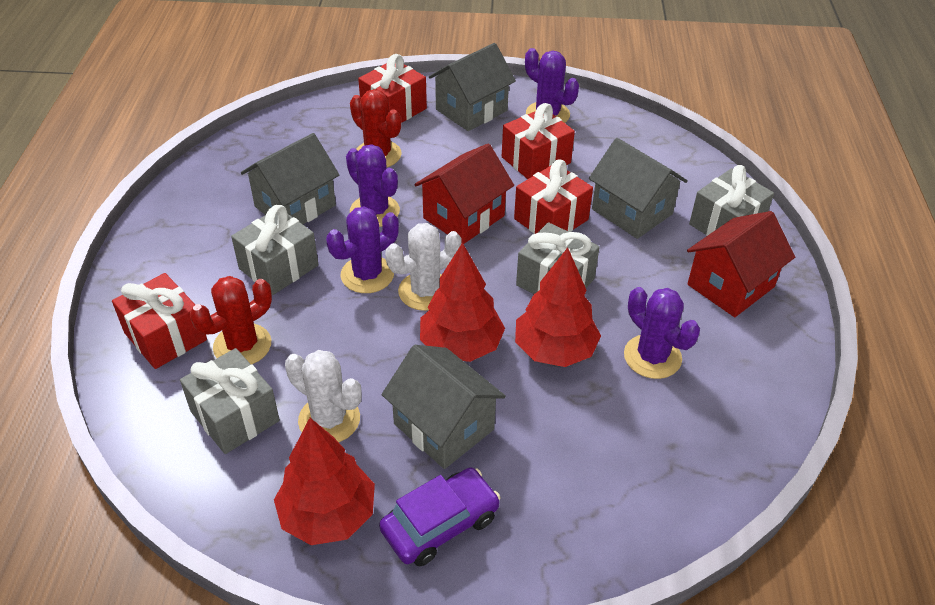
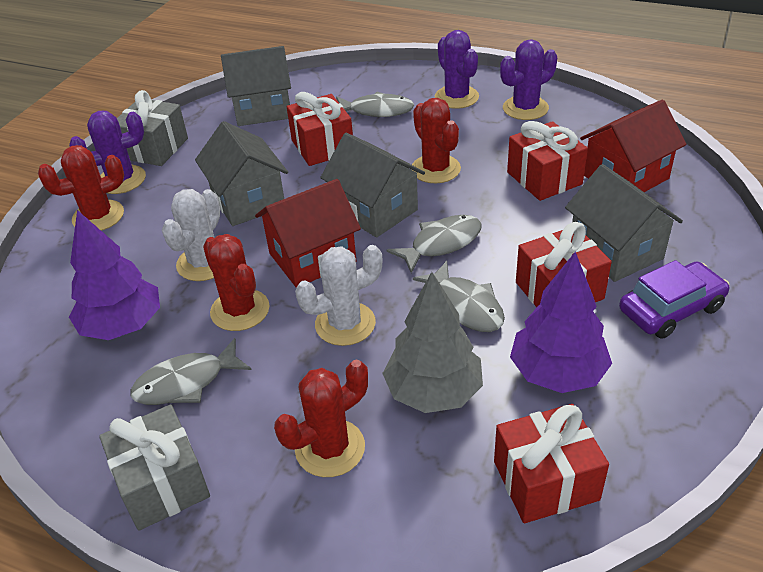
grey fish: none = 0 -> [130,338,251,405] [336,92,414,117] [386,215,481,273] [413,261,505,332] = 4
grey gift: [180,348,280,454] [231,205,318,295] [516,222,600,294] [689,165,774,236] = 4 -> [99,404,210,531] [117,90,188,166] = 2
grey tree: none = 0 -> [382,272,483,413] = 1
purple cactus: [326,206,399,293] [346,144,400,227] [525,48,579,123] [624,287,700,379] = 4 -> [69,111,146,194] [435,30,479,109] [500,39,557,120] = 3
purple tree: none = 0 -> [69,210,160,340] [510,252,612,393] = 2
red cactus: [190,276,272,364] [350,89,402,167] = 2 -> [38,145,124,231] [203,234,270,331] [274,360,368,477] [412,98,461,183] = 4
red tree: [274,418,375,545] [420,242,505,362] [515,248,601,367] = 3 -> none = 0

